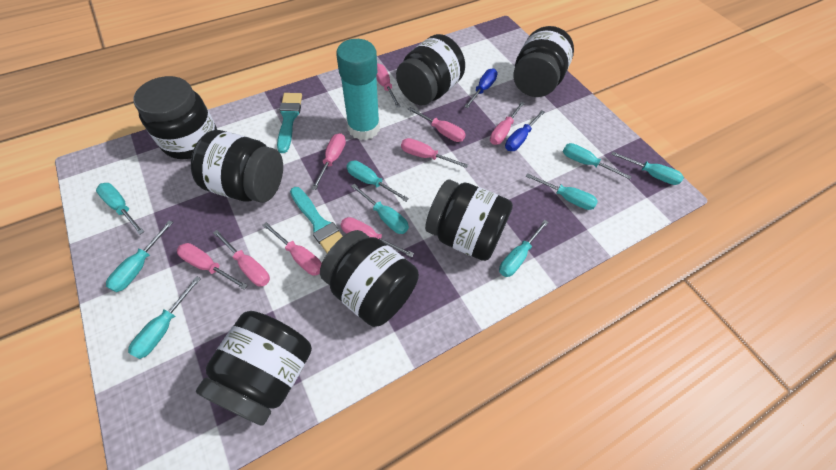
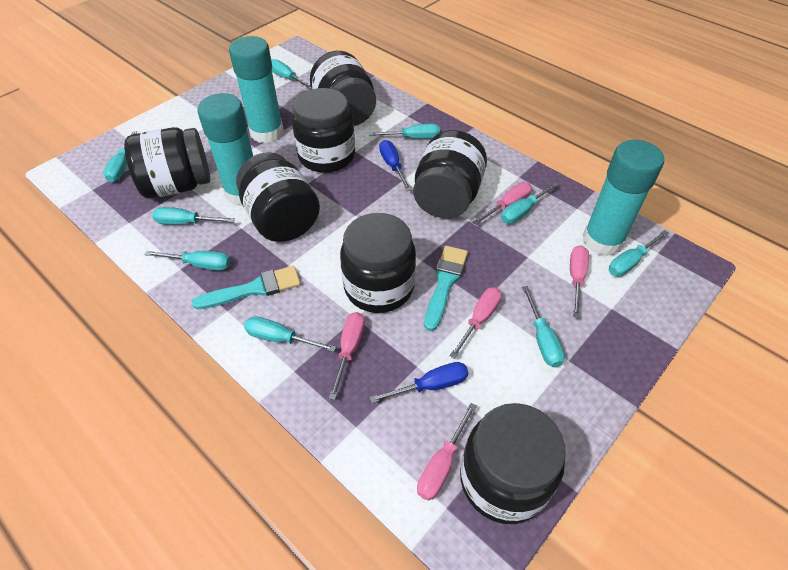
pink screwdriver: [177,243,248,290] [213,230,270,287] [262,222,322,275] [312,133,346,190] [340,217,414,257] [376,63,401,108] [401,138,468,168] [407,107,466,142] [490,102,525,145] = 9 -> [329,312,365,400] [417,403,476,501] [450,287,502,359] [472,182,532,225] [570,245,589,318] = 5
turquoise glue stick: [336,39,380,140] = 1 -> [197,93,253,206] [229,36,284,143] [583,140,664,256] = 3

